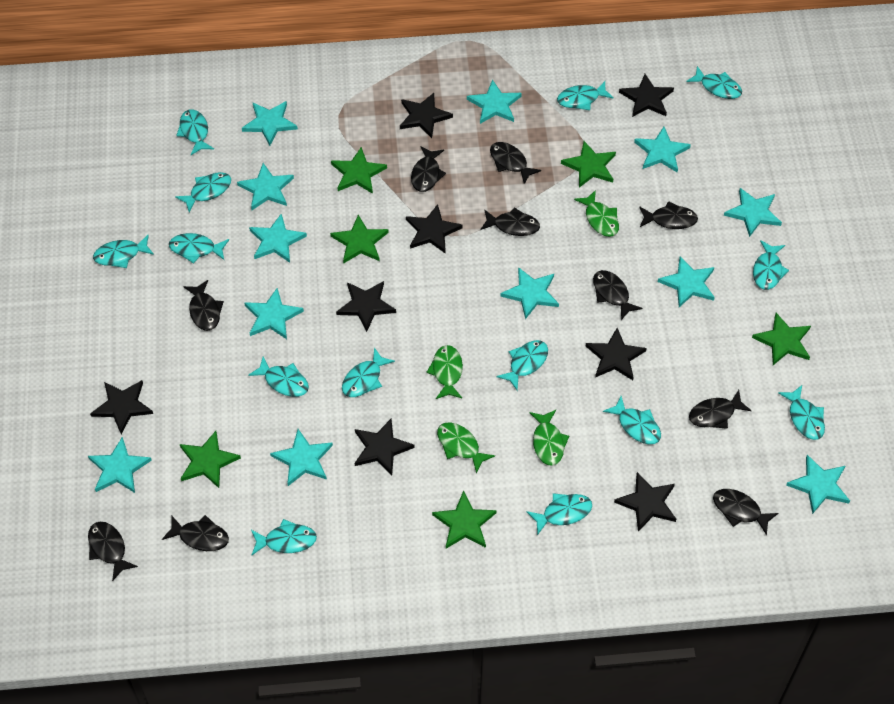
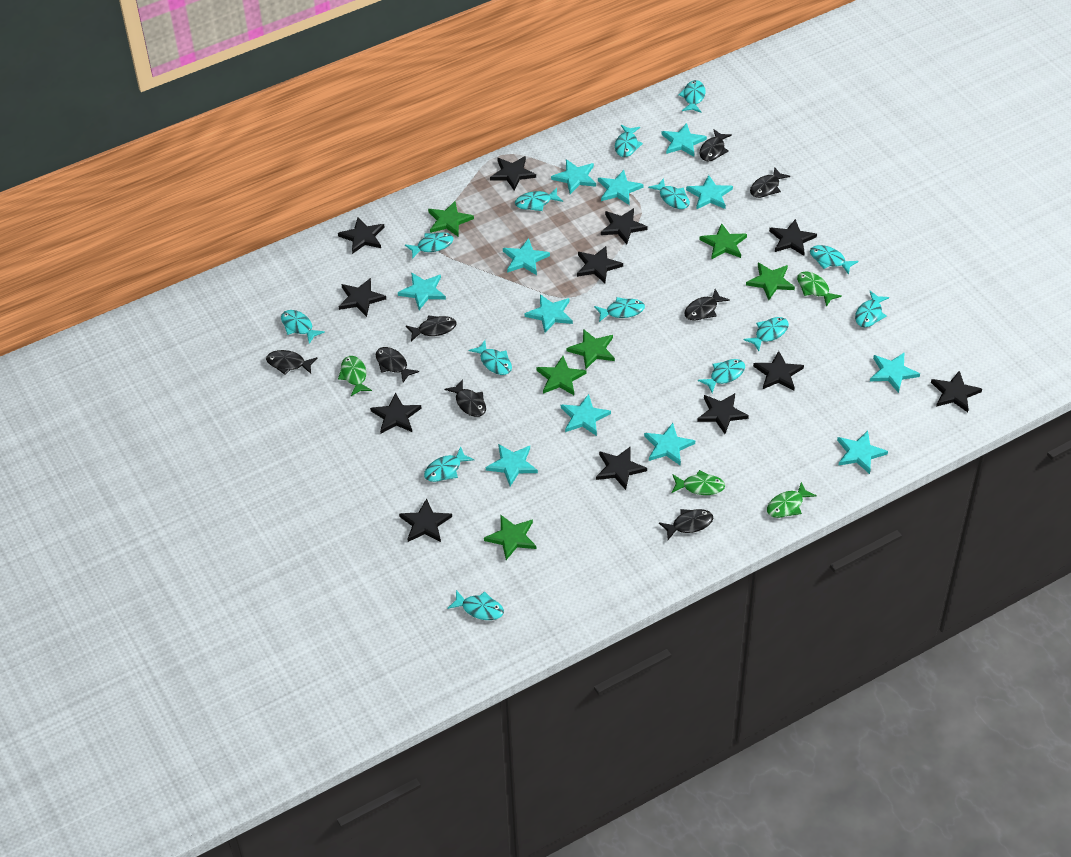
black fish: [88,522,138,581] [162,515,229,551] [183,280,224,331] [411,146,446,192] [480,207,540,236] [490,142,541,184] [593,270,642,320] [639,201,698,229] [689,390,752,429] [713,489,778,535] = 10 -> [266,350,318,375] [375,347,419,382] [406,315,456,341] [445,379,486,417] [659,509,713,540] [684,289,730,321] [700,129,732,161] [750,167,790,198] = 8
black star: [90,380,153,434] [336,281,396,332] [355,419,415,476] [400,93,453,138] [406,204,462,254] [586,328,647,380] [614,472,676,532] [619,74,674,117] = 8 -> [338,217,384,254] [339,278,386,317] [370,393,422,434] [399,498,452,542] [490,156,536,190] [577,246,623,283] [596,446,647,490] [601,208,648,244] [697,393,749,434] [753,351,804,390] [769,219,817,256] [931,371,982,412] = 12

